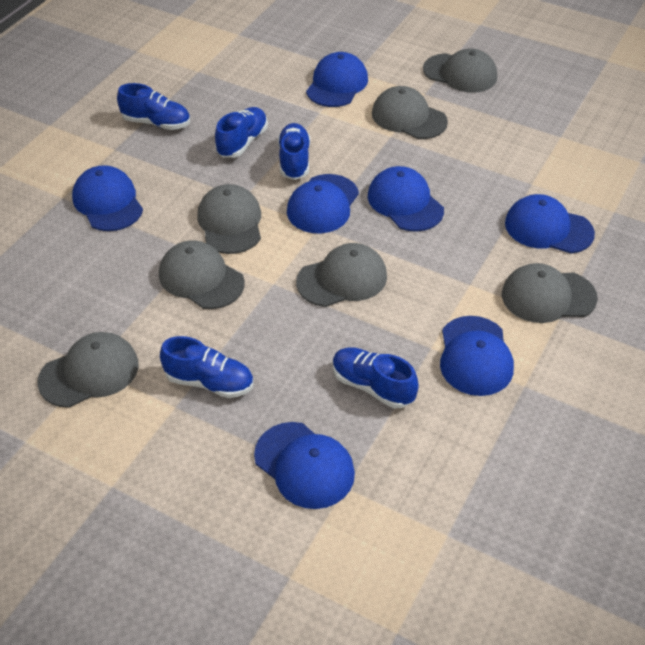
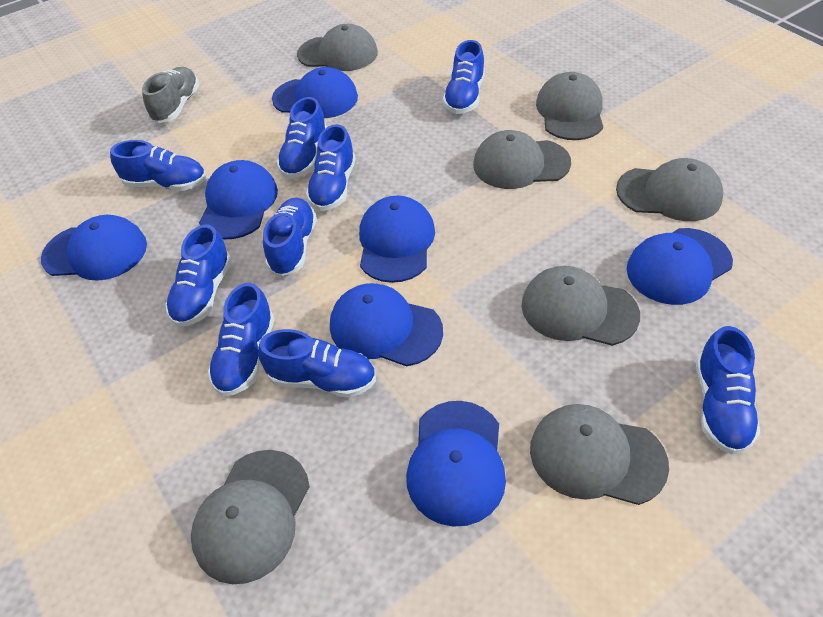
blue shoe: [117,83,190,130] [160,336,253,398] [215,107,268,158] [278,123,310,180] [333,347,419,408] = 5 -> [110,140,206,191] [166,224,232,327] [208,283,275,396] [258,329,376,398] [263,198,317,276] [277,97,327,179] [306,124,356,211] [443,40,485,114] [696,326,760,454] = 9
grey shoe: none = 0 -> [142,67,199,123] = 1

